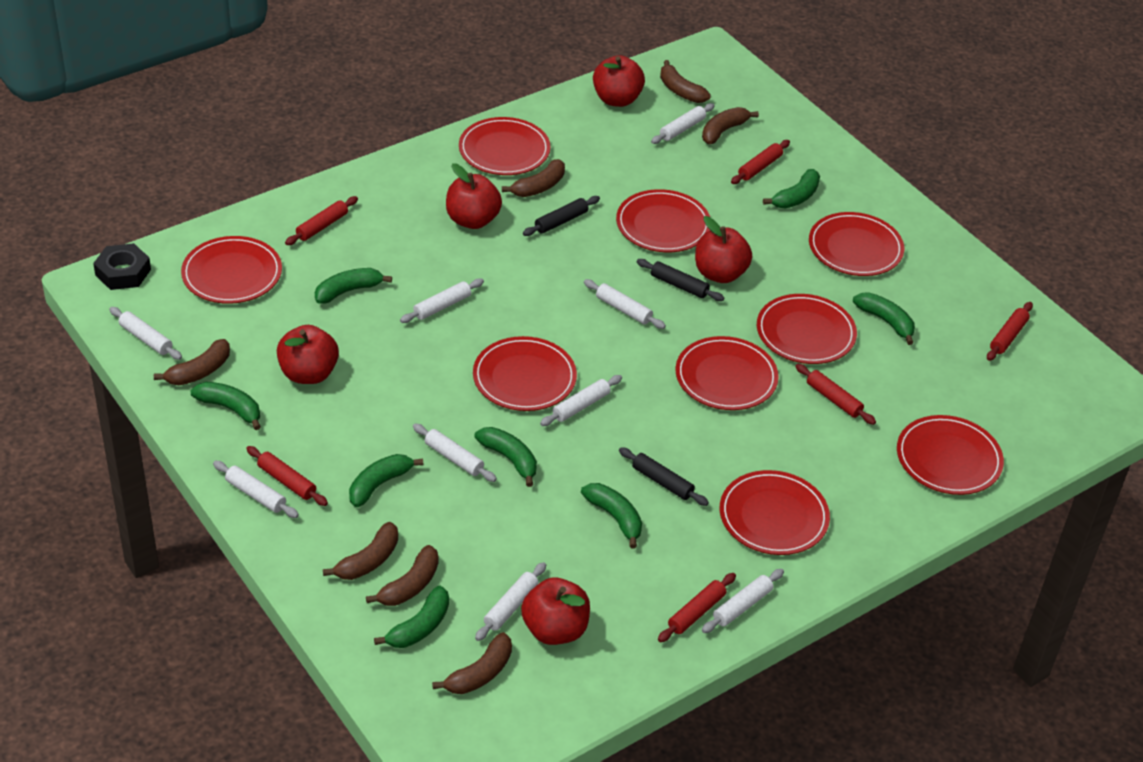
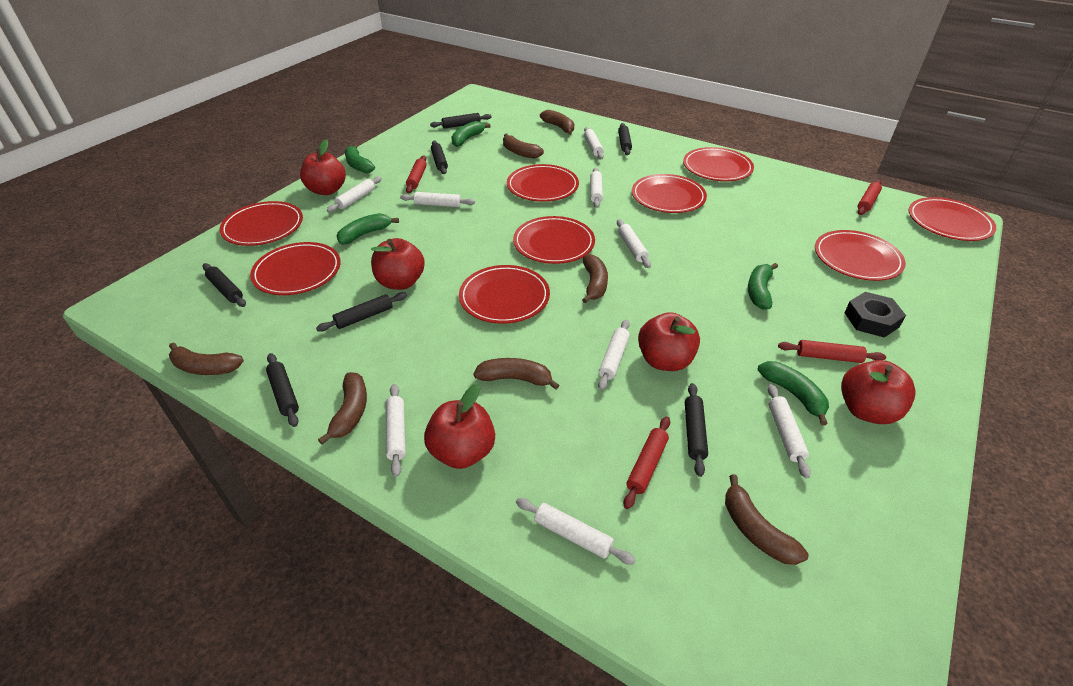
black rolling pin: [523,196,600,236] [619,447,709,506] [637,259,724,301] = 3 -> [202,263,246,307] [266,353,299,427] [316,292,407,332] [430,113,492,129] [431,140,448,174] [618,123,632,155] [685,383,708,477] = 7
green banana: [190,382,261,430] [315,268,392,304] [349,454,423,507] [374,586,449,648] [474,427,537,487] [581,483,642,549] [763,169,820,208] [853,292,915,345] = 8 -> [337,213,399,244] [345,144,375,173] [451,121,491,147] [748,263,778,310] [758,361,829,426] = 5
red rolling pin: [246,446,328,506] [285,196,358,245] [658,573,736,642] [731,140,790,184] [795,364,876,425] [987,302,1033,361] = 6 -> [406,155,427,193] [623,417,670,509] [778,340,886,363] [858,180,882,215] = 4

